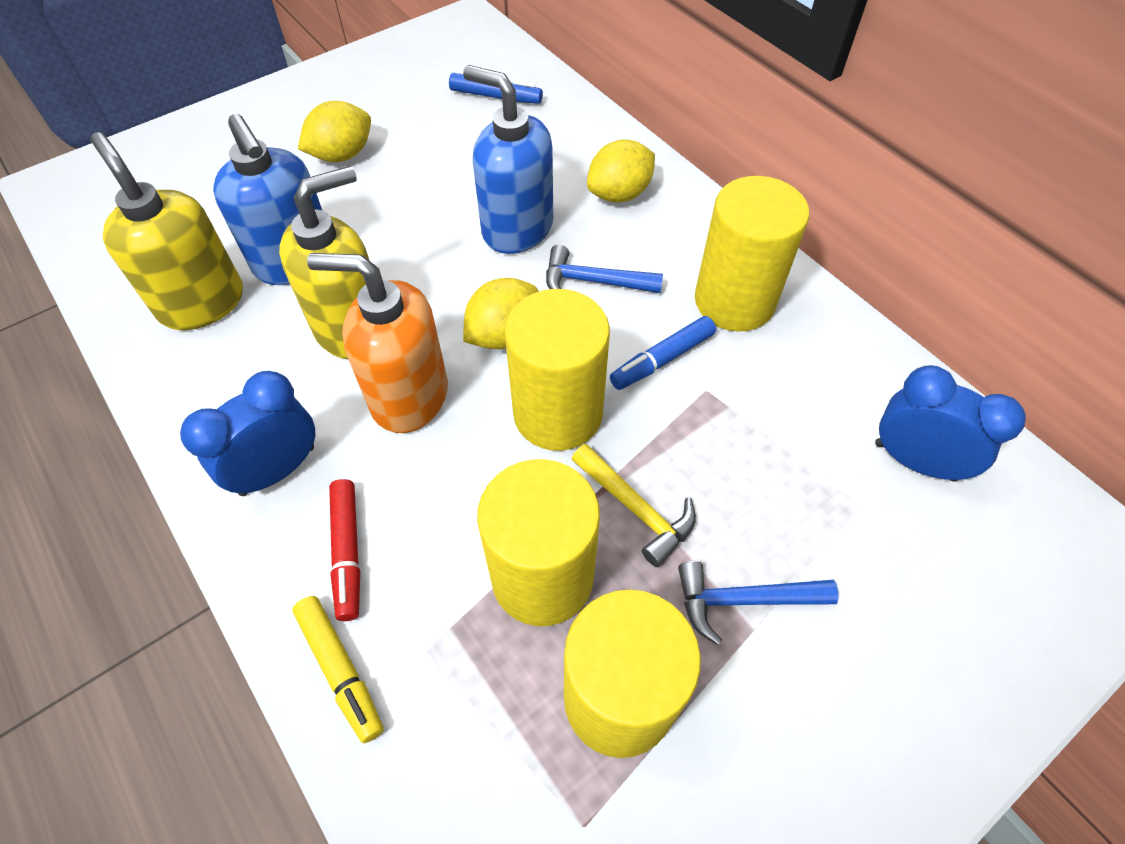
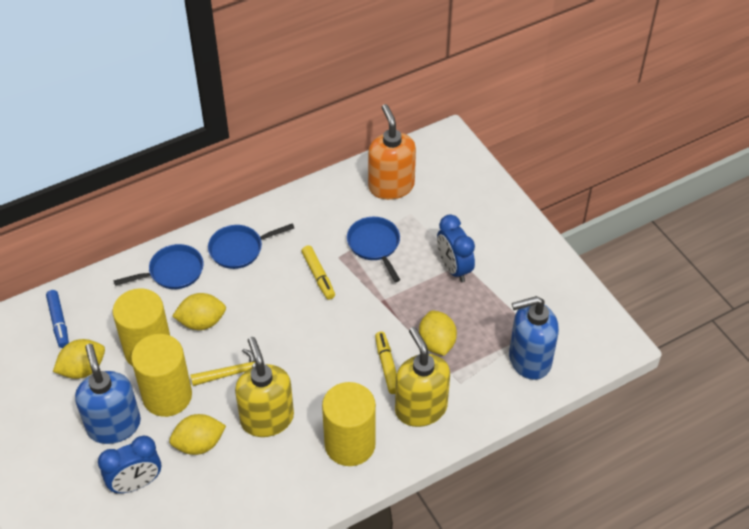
blue hammer: [546,245,663,293] [678,561,838,645] = 2 -> none = 0
blue marker: [449,73,543,104] [610,316,716,390] = 2 -> [46,290,69,348] = 1
blue pan: none = 0 -> [114,244,204,289] [208,223,294,269] [347,217,400,282] = 3
red marker: [329,479,360,621] = 1 -> none = 0
yellow cylinder: [477,459,600,626] [505,289,610,451] [564,589,701,758] [695,176,809,331] = 4 -> [113,288,170,366] [131,334,192,417] [322,382,376,466] = 3
yellow lemon: [298,101,371,162] [463,278,539,349] [587,139,655,203] = 3 -> [53,339,105,379] [169,414,226,455] [172,293,226,330] [419,310,457,356] = 4
yellow marker: [292,596,384,743] = 1 -> [302,245,335,300] [375,331,397,394] = 2

